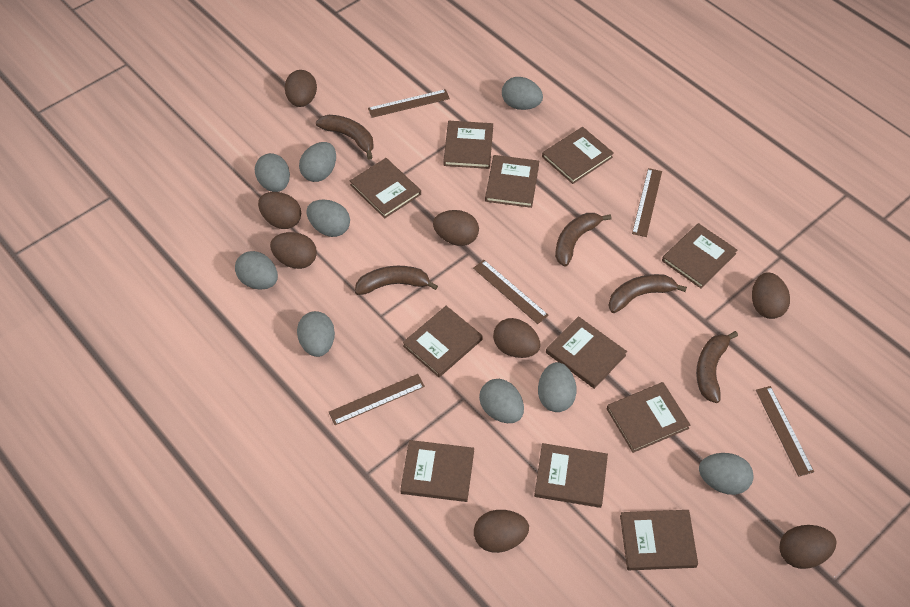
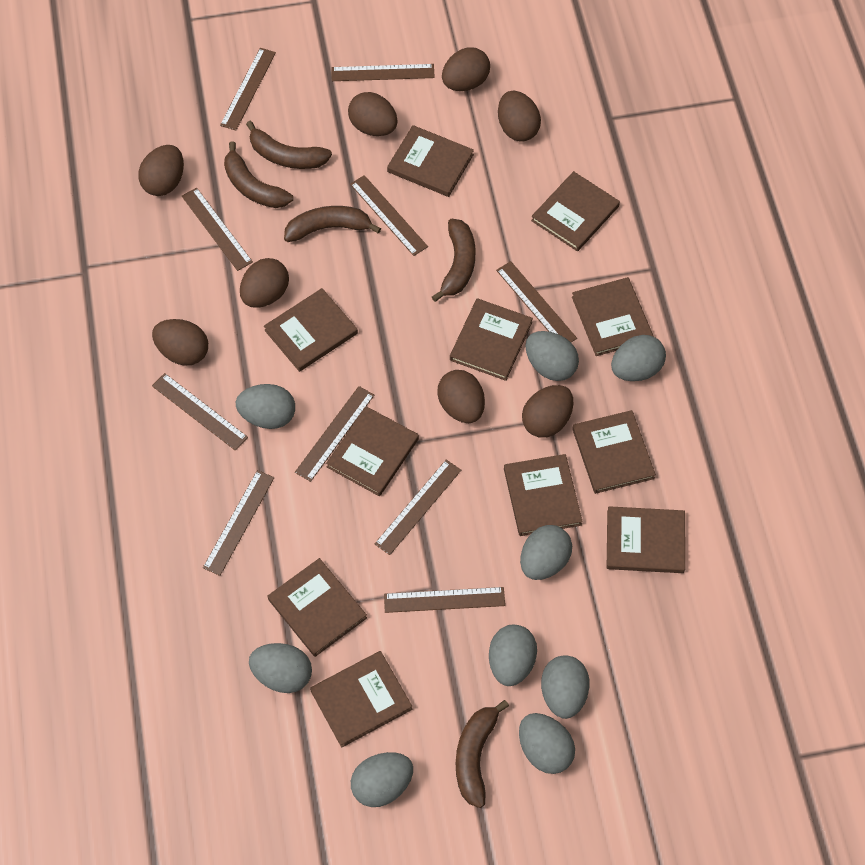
brown ruler: [329,374,425,425] [368,89,450,118] [473,260,549,324] [632,168,662,237] [756,386,814,477] = 5 -> [152,373,248,451] [182,188,253,271] [203,470,274,576] [220,48,276,131] [295,386,374,482] [331,64,435,81] [350,175,428,256] [375,460,461,555] [384,587,505,613] [496,261,577,342] = 10

